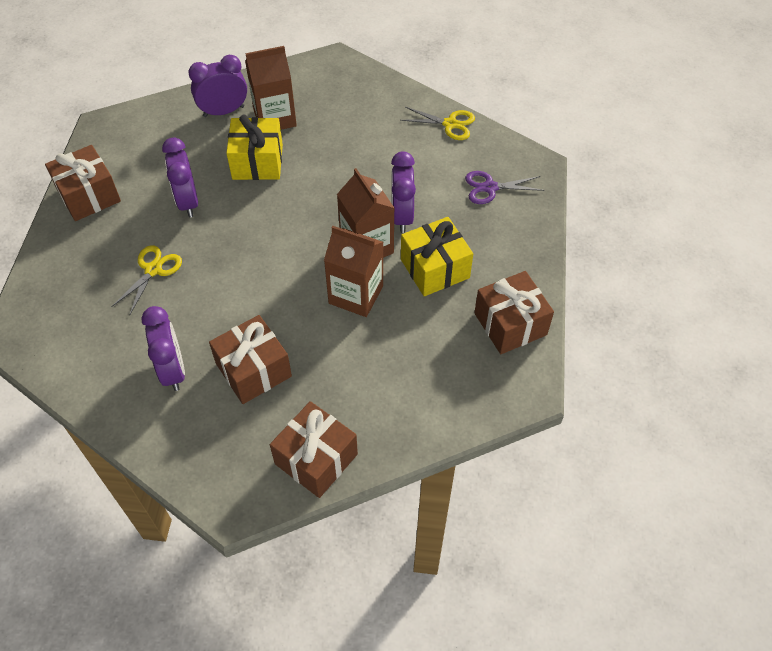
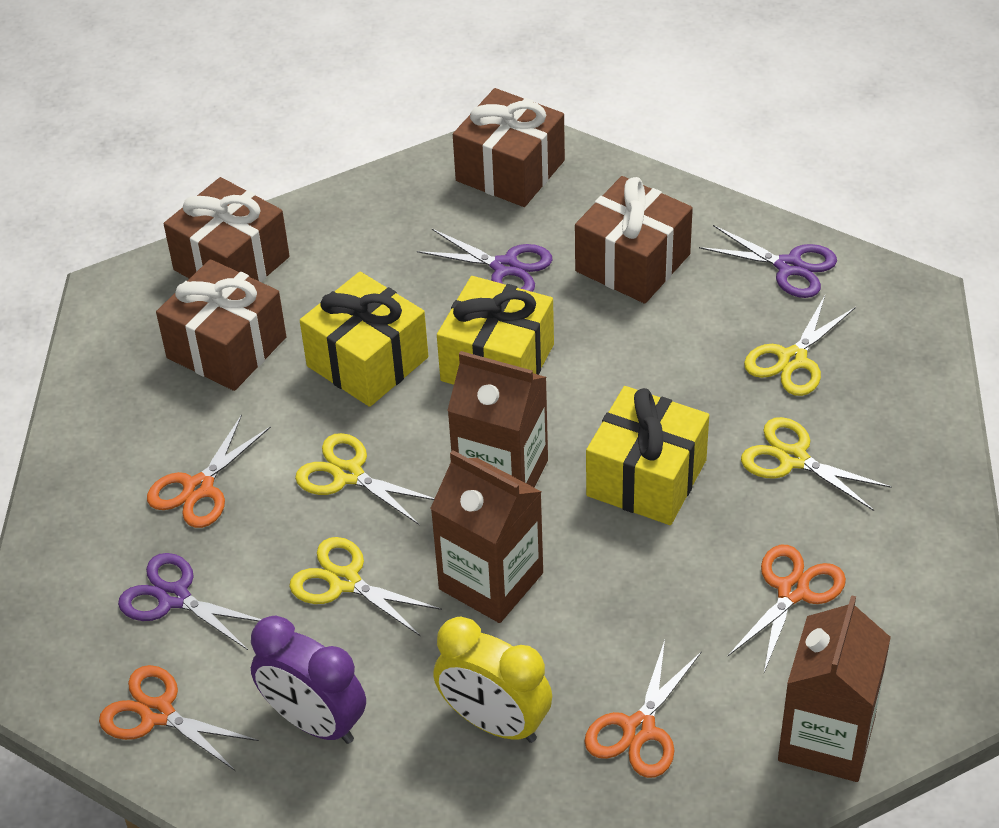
orange scissors: none = 0 -> [99,665,259,771] [147,414,271,528] [584,640,702,778] [728,545,846,672] = 4
purple clock: [141,306,185,391] [162,137,198,218] [188,55,247,117] [391,152,416,233] = 4 -> [251,616,366,744] = 1
purple scissors: [465,171,544,204] = 1 -> [118,553,262,650] [417,229,552,292] [699,225,837,298] = 3
yellow clock: none = 0 -> [433,616,552,743] = 1
yellow gift: [226,114,283,180] [401,217,473,296] = 2 -> [300,272,428,407] [437,276,554,385] [586,386,709,525] = 3
yellow scissors: [111,245,182,314] [400,107,475,140] = 2 -> [289,537,442,636] [295,433,435,525] [741,417,892,511] [744,296,856,396] = 4

